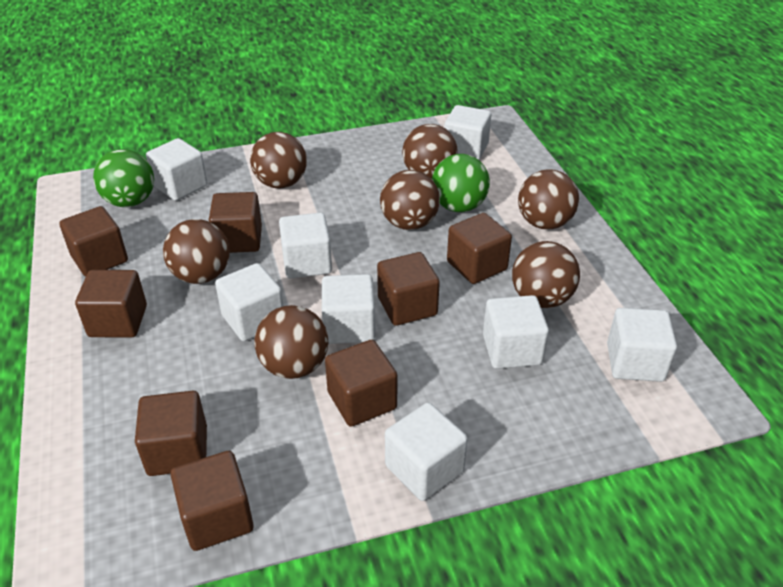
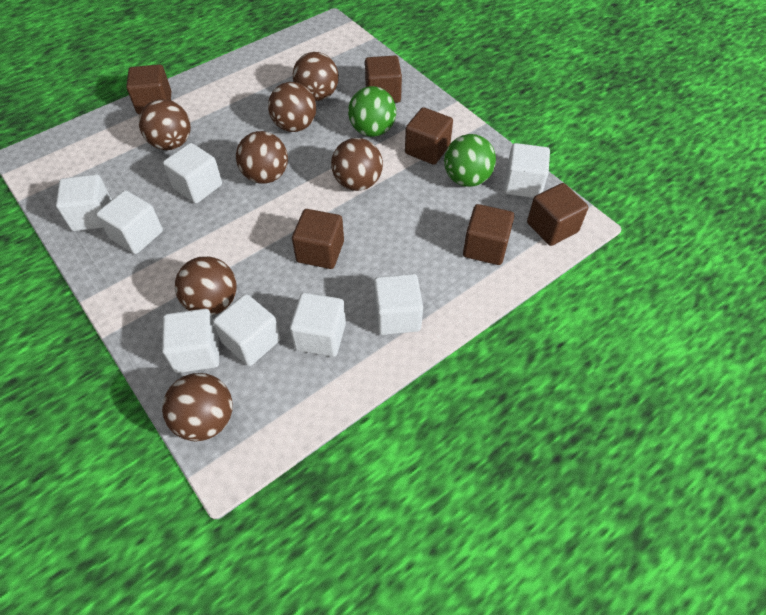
brown cube: [59,206,128,277] [75,270,147,338] [135,391,207,476] [171,451,254,551] [209,192,262,253] [325,340,398,427] [377,252,440,326] [447,213,512,284] = 8 -> [126,64,171,114] [292,209,344,269] [365,56,402,103] [405,107,453,165] [463,204,514,265] [527,183,588,246] = 6

